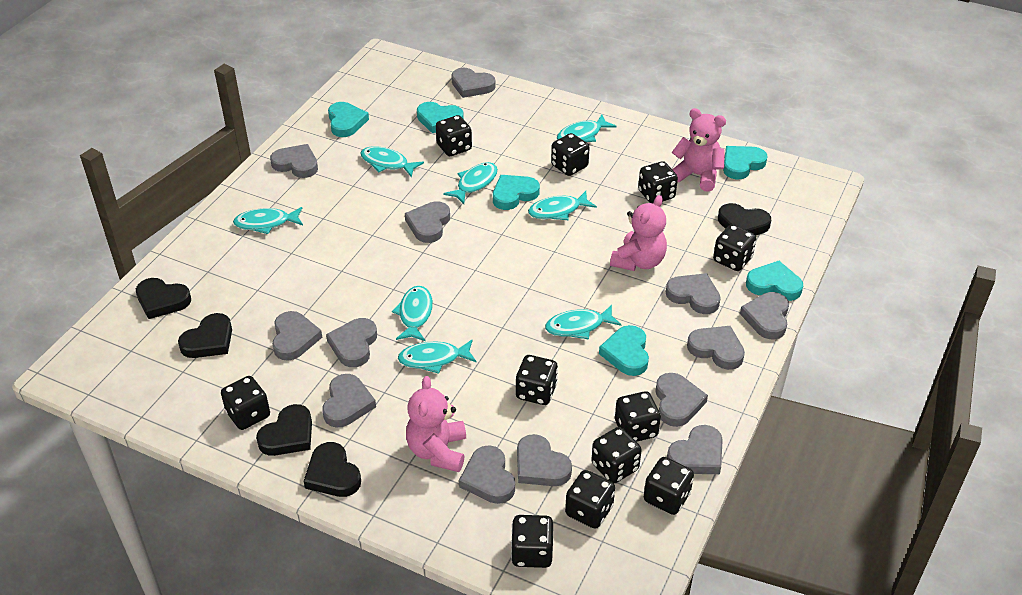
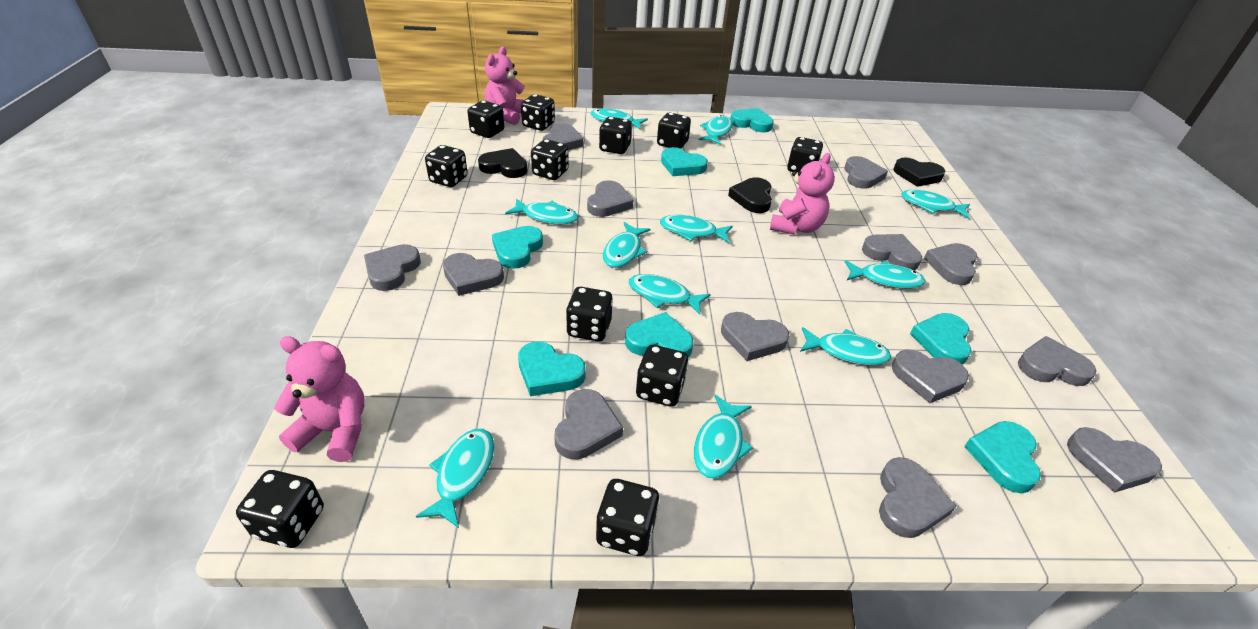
black heart: [136,278,191,319] [178,313,232,358] [256,404,312,456] [304,442,361,497] [718,203,771,235] = 5 -> [478,148,527,178] [728,177,772,213] [893,158,946,187] = 3
turquoise fish: [233,207,303,234] [360,146,424,177] [392,286,433,341] [398,340,477,374] [443,162,498,204] [528,191,597,220] [545,305,622,340] [557,114,617,142] = 8 -> [416,429,494,528] [505,198,578,224] [590,108,648,129] [603,222,651,268] [628,274,711,315] [660,215,733,243] [694,395,753,479] [699,115,733,145] [800,327,892,365] [845,260,926,289] [901,190,970,218] = 11
turquoise heart: [328,102,369,137] [417,102,464,133] [493,175,540,210] [599,325,649,376] [723,146,768,179] [746,261,803,301] = 6 -> [492,226,543,269] [518,341,586,396] [625,312,694,357] [661,147,708,176] [730,108,774,132] [910,313,971,365] [964,421,1041,493] = 7

